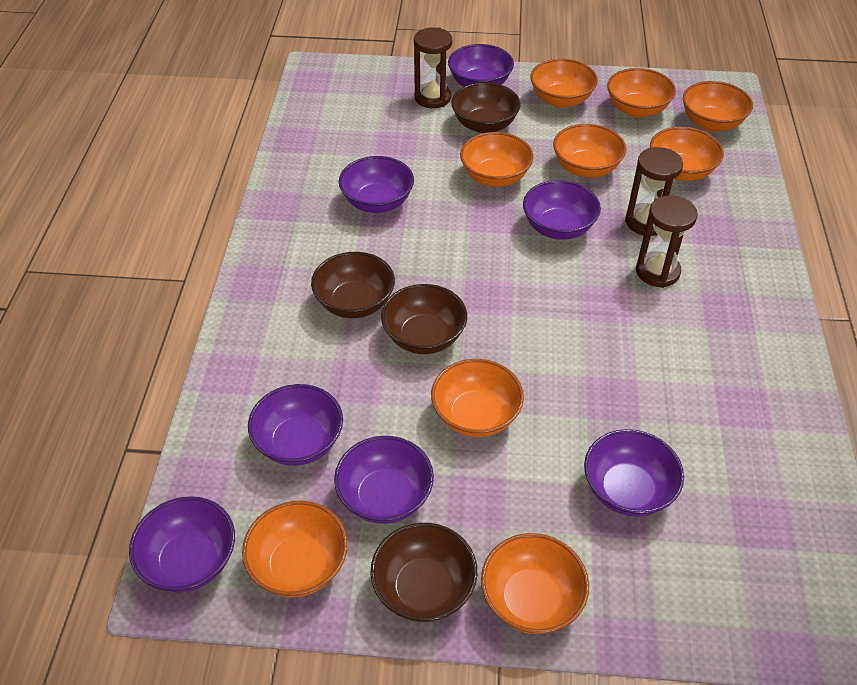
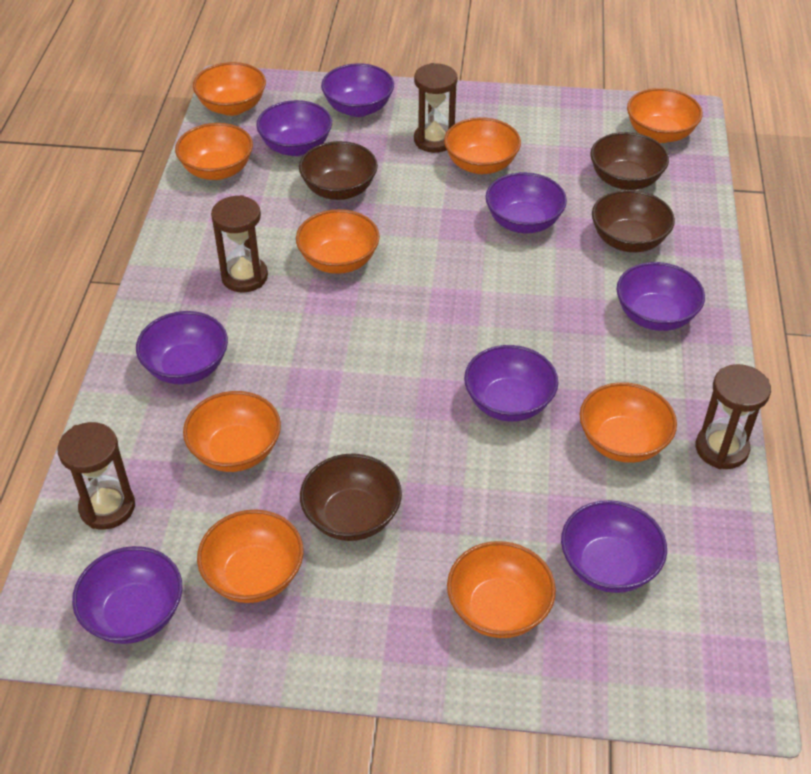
brown hourglass: [414,27,452,108] [625,147,683,236] [636,195,698,288] = 3 -> [57,422,135,530] [211,195,268,292] [414,63,458,153] [696,364,771,469] = 4
purple bowl: [129,496,235,593] [248,384,343,466] [334,436,434,524] [339,156,414,213] [448,44,514,87] [523,180,601,240] [584,429,684,517] = 7 -> [72,546,182,644] [136,311,228,384] [256,100,332,156] [321,63,394,117] [464,345,558,422] [485,172,567,233] [561,500,667,593] [617,262,705,331] = 8

